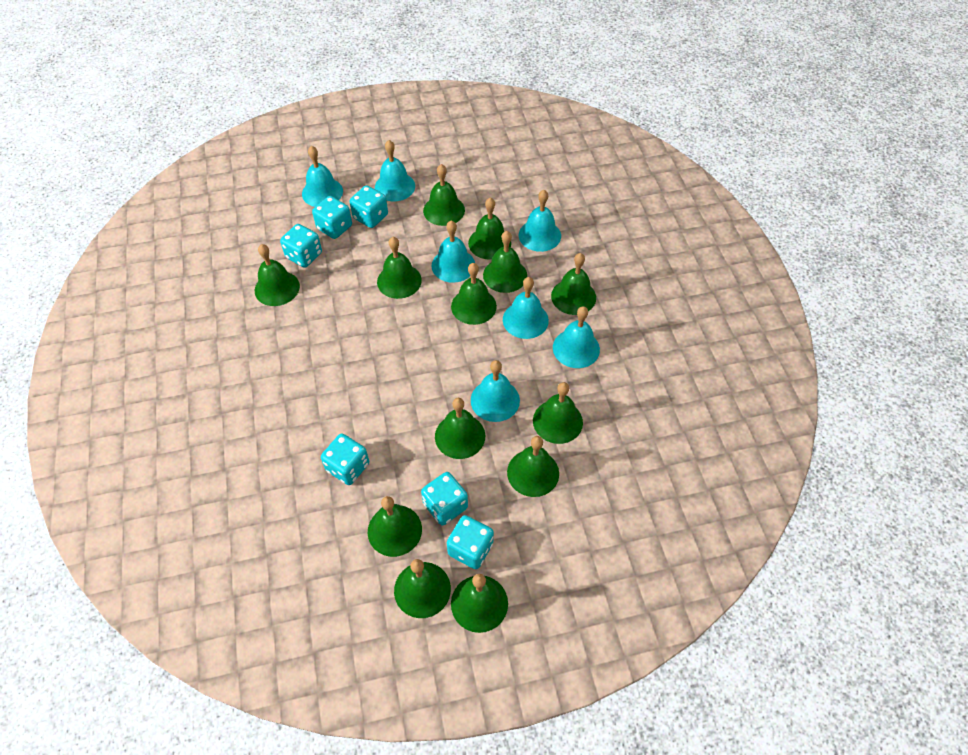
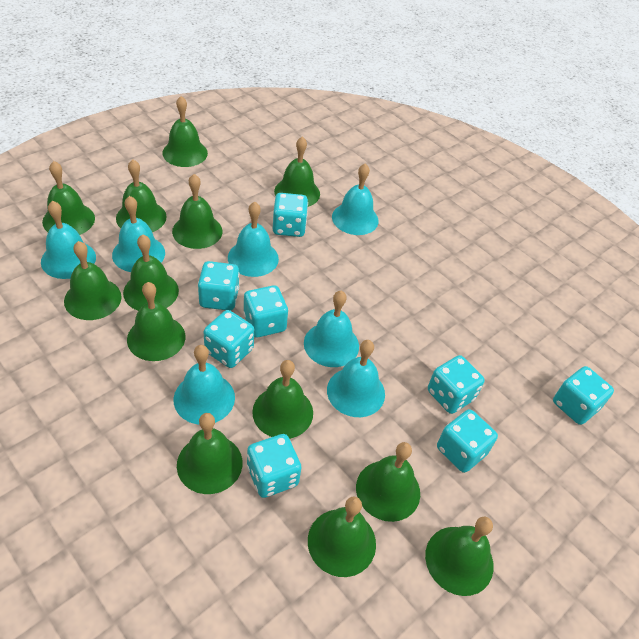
turquoise dice: [280,224,322,268] [312,196,352,239] [321,434,369,485] [350,185,388,228] [421,472,468,525] [447,515,494,569] = 6 -> [198,261,239,310] [203,310,254,368] [243,285,288,338] [247,434,301,498] [273,193,308,237] [428,355,485,414] [437,409,498,473] [553,366,614,425] = 8

